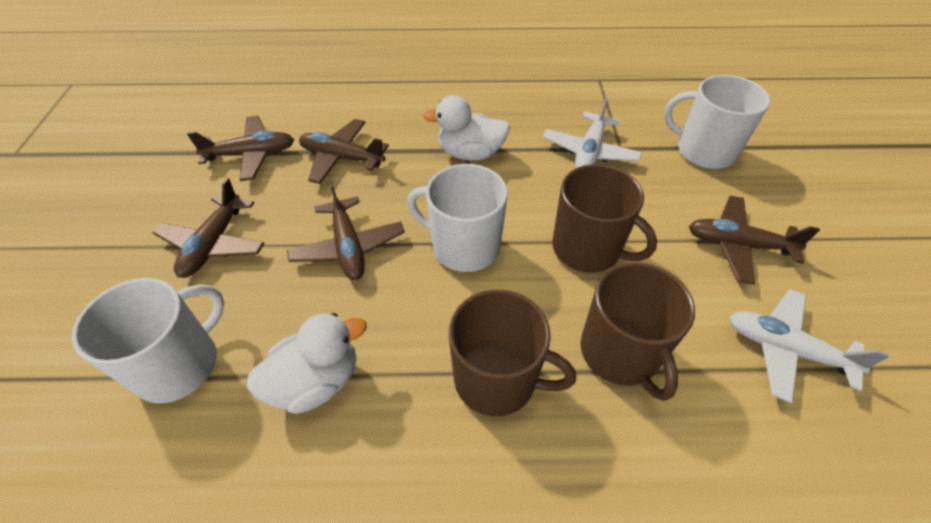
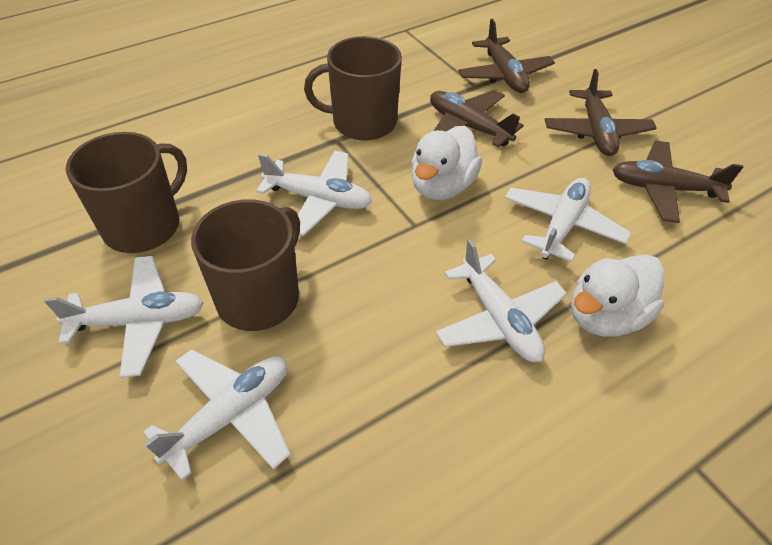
brown plane: [153,178,265,278] [187,116,294,181] [287,182,405,280] [299,119,389,184] [689,196,820,285] = 5 -> [430,90,524,147] [458,19,555,93] [545,69,657,156] [613,141,743,223] = 4
white mug: [72,278,224,403] [407,164,508,272] [664,75,770,169] = 3 -> none = 0
white plane: [543,97,642,168] [729,289,889,403] = 2 -> [44,256,204,378] [143,349,290,481] [256,151,372,236] [435,239,567,362] [505,178,631,262] = 5

